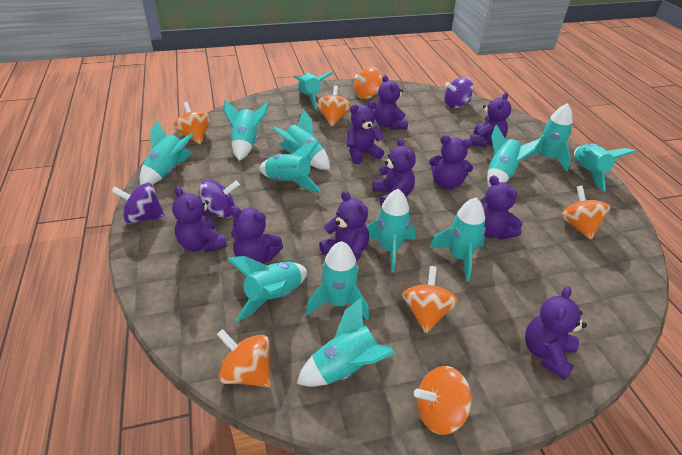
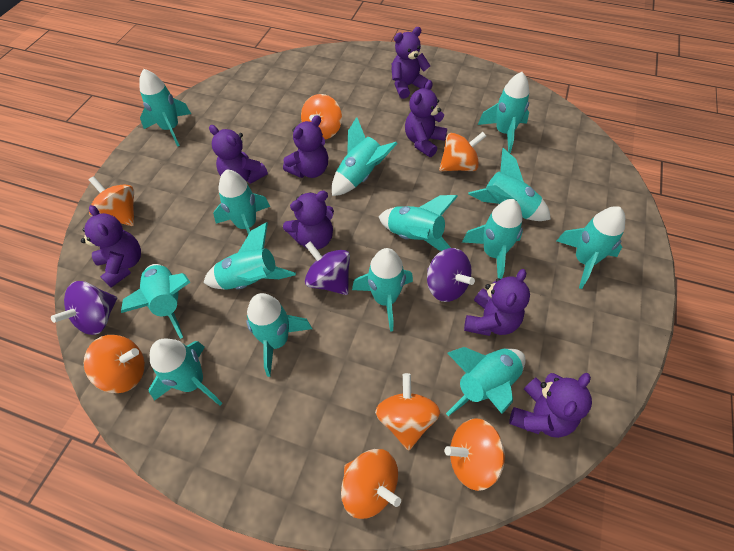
purple teddy bear: [172,186,227,253] [229,206,283,263] [319,191,369,262] [347,101,384,164] [373,138,416,206] [374,75,408,130] [429,135,473,190] [470,92,511,147] [481,175,523,240] [525,286,587,380] = 10 -> [81,205,141,288] [209,125,268,184] [283,115,328,178] [283,191,334,250] [392,27,431,99] [405,80,447,157] [464,269,530,336] [509,373,592,438] = 8
turquoise rocket: [139,121,194,185] [224,100,269,161] [227,256,307,322] [259,141,321,192] [272,109,330,170] [293,72,333,110] [297,297,395,387] [306,241,369,320] [367,189,416,273] [429,197,486,282] [487,125,542,187] [523,103,573,172] [574,144,636,191] = 13 -> [121,264,190,339] [139,69,191,147] [148,338,222,406] [203,222,296,290] [213,169,270,235] [247,293,312,377] [332,117,398,196] [352,248,413,332] [379,195,458,251] [446,347,526,416] [462,199,523,279] [468,148,551,221] [478,72,529,153] [557,206,625,289] = 14

